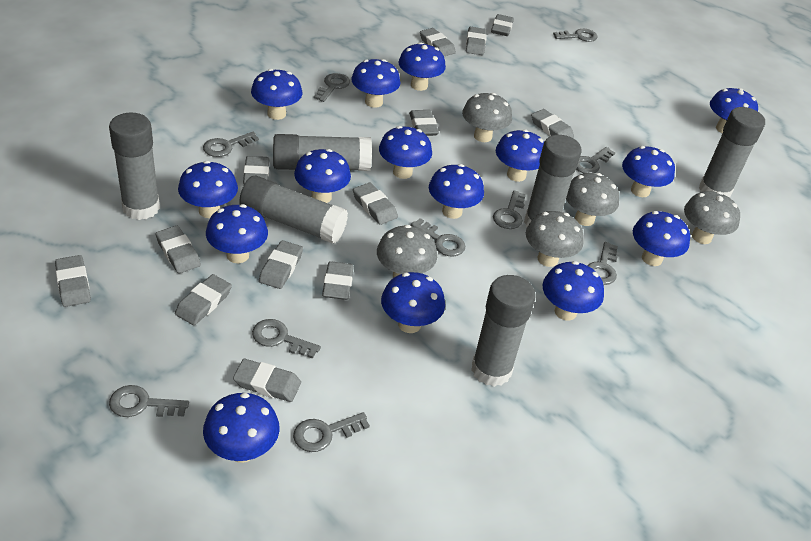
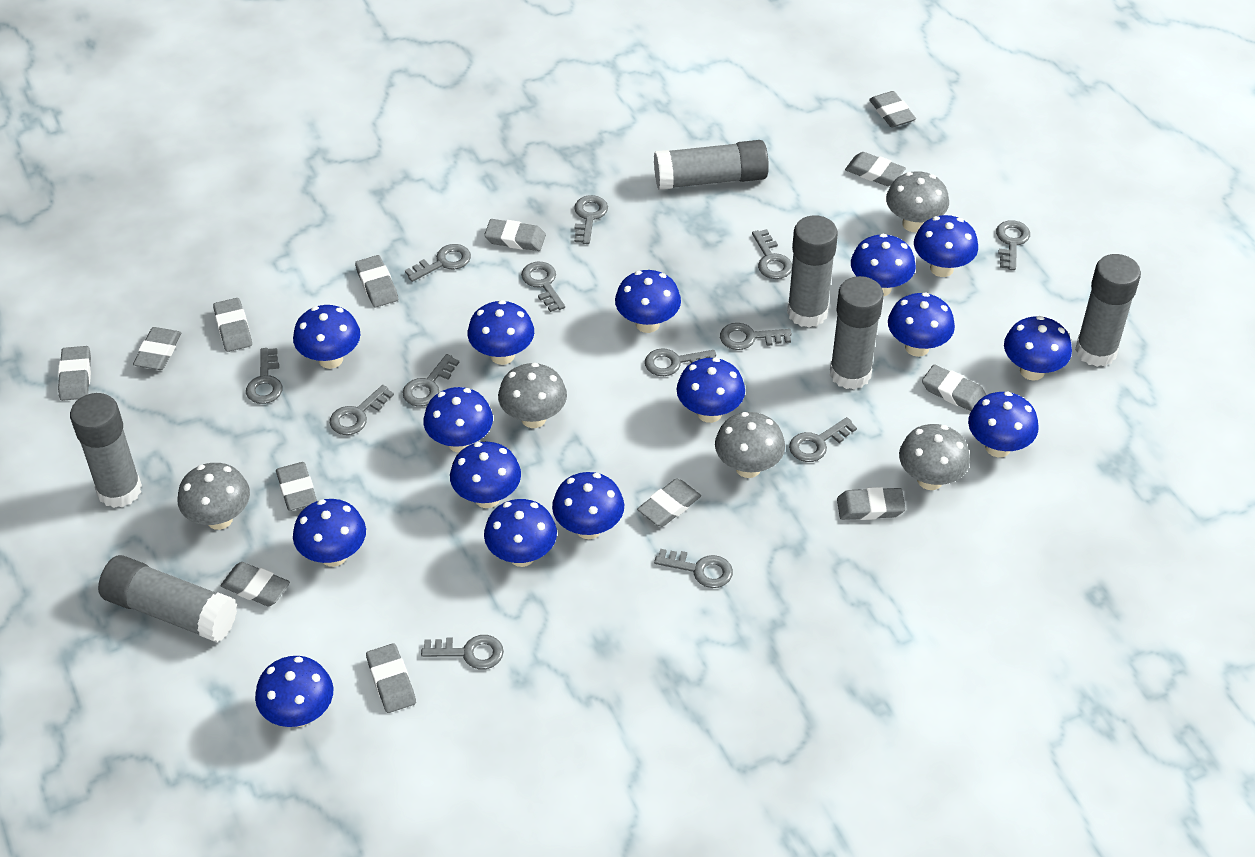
grey key: [109,385,189,417] [203,132,259,157] [252,319,321,359] [293,412,370,452] [314,73,350,102] [411,218,465,256] [493,190,526,229] [553,29,598,42] [576,147,615,173] [588,242,618,285] = 10 -> [246,348,282,404] [330,385,394,435] [403,354,459,407] [405,244,471,282] [421,635,504,669] [521,262,565,312] [574,195,608,244] [645,348,716,376] [654,549,733,588] [720,323,792,350] [752,229,792,279] [789,417,857,462] [996,220,1030,270] = 13

